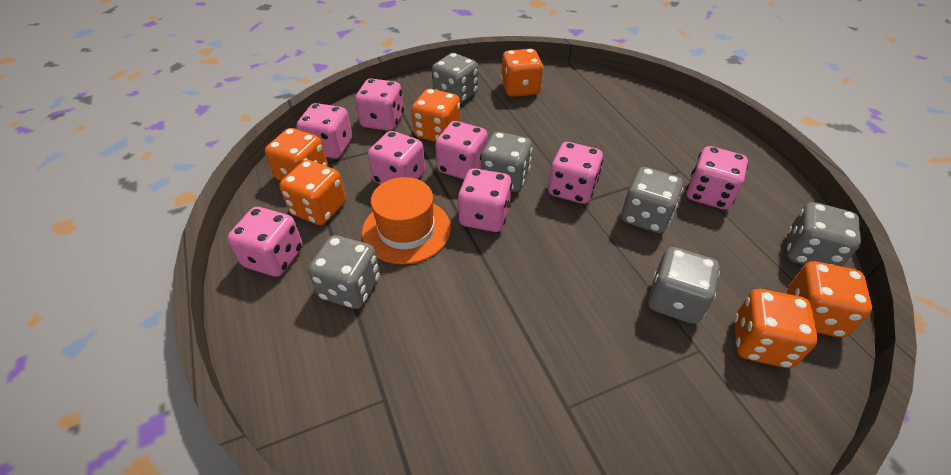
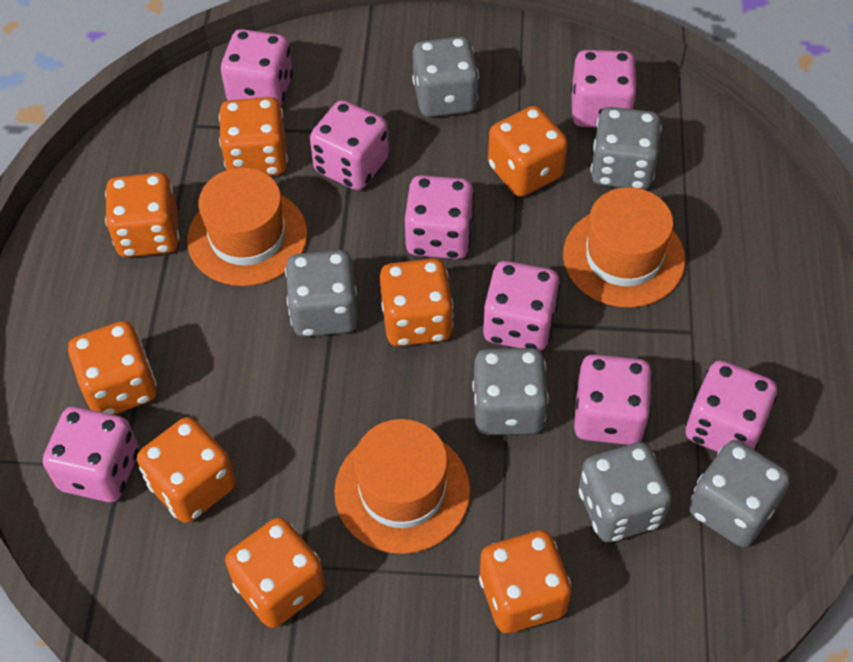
orange dice: [265,128,328,181] [280,160,346,225] [411,89,460,142] [501,49,543,97] [734,289,818,368] [787,261,872,338] = 6 -> [68,321,157,415] [105,173,180,257] [137,417,236,523] [219,97,288,176] [225,517,325,628] [380,258,454,346] [479,530,571,633] [488,106,568,197] = 8
orange hat: [362,177,451,264] = 1 -> [187,167,308,286] [334,419,470,554] [563,187,686,308] = 3

